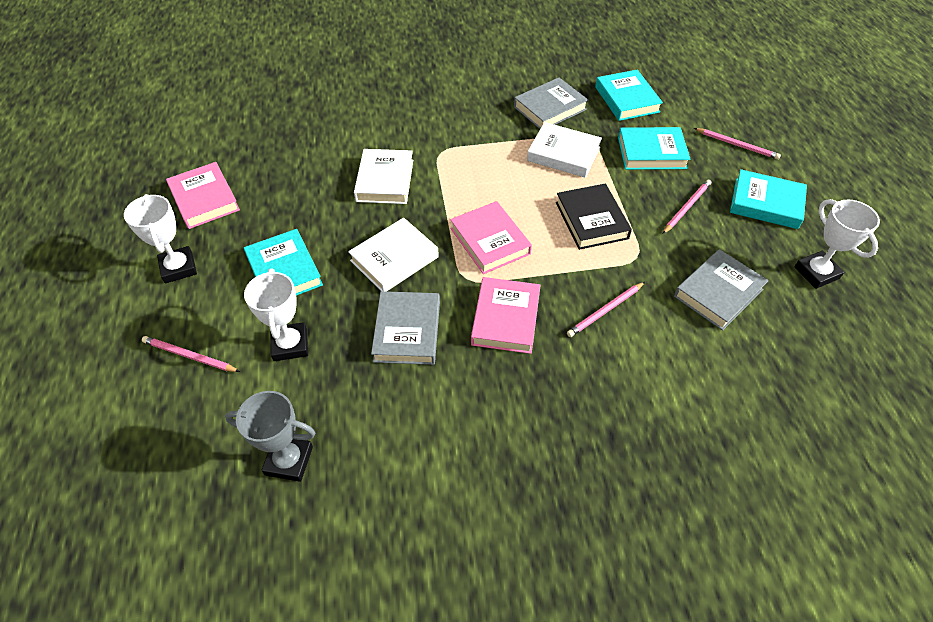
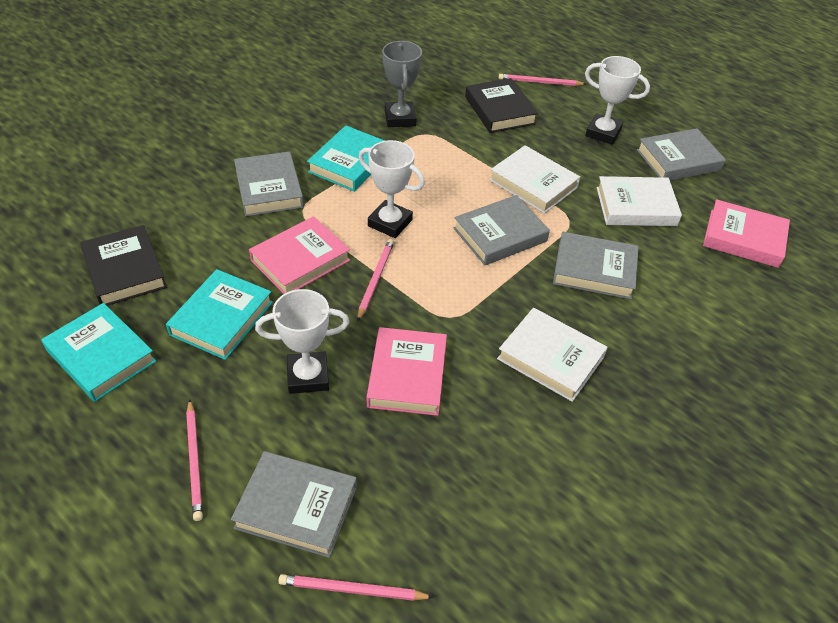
black book: [556,183,632,250] = 1 -> [80,225,167,306] [465,78,538,133] = 2
grey book: [371,291,440,365] [514,78,588,129] [674,249,769,331] = 3 -> [231,451,357,558] [234,151,304,217] [453,195,550,265] [553,232,639,300] [637,128,726,181] = 5
turquoise book: [244,229,323,296] [595,70,663,121] [618,127,691,170] [730,169,807,229] = 4 -> [41,303,156,402] [166,269,273,360] [307,125,385,192] = 3

